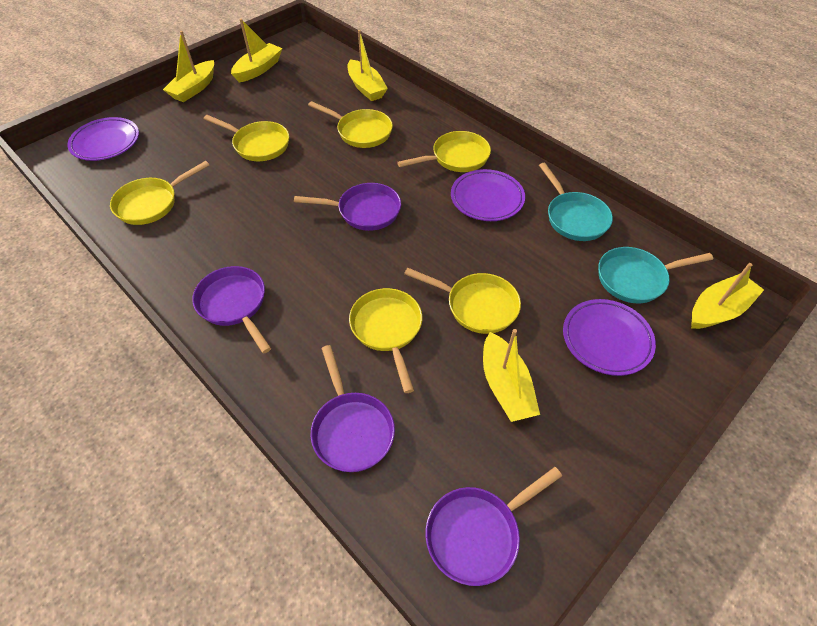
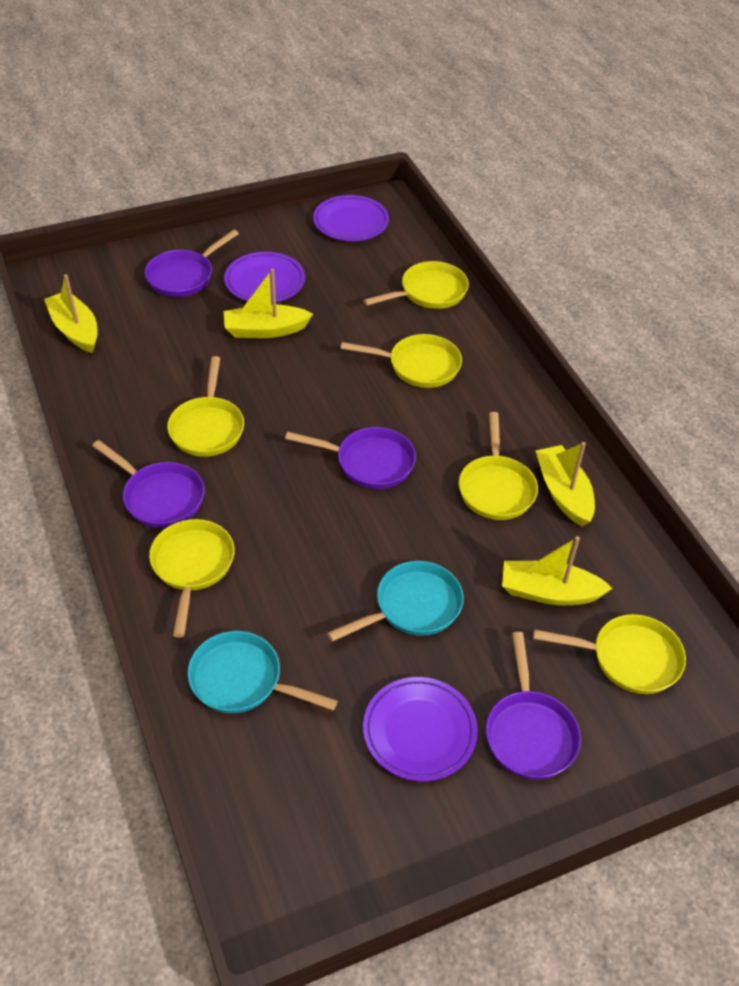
yellow boat: [163,31,214,102] [231,19,282,82] [348,30,388,101] [483,329,540,422] [691,263,764,329] = 5 -> [44,274,98,353] [224,269,313,338] [502,536,613,605] [536,442,595,527] = 4

